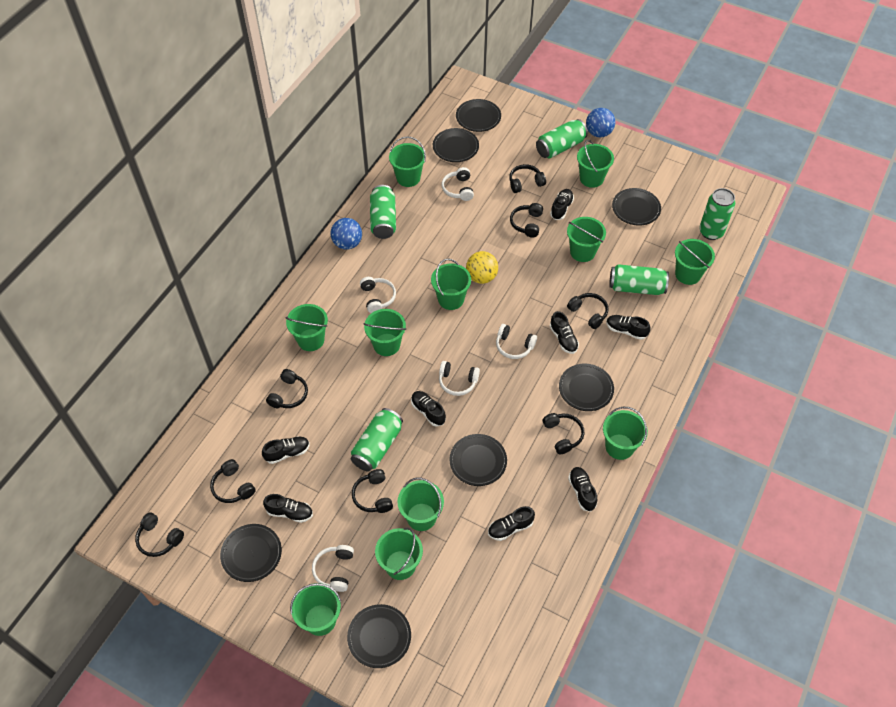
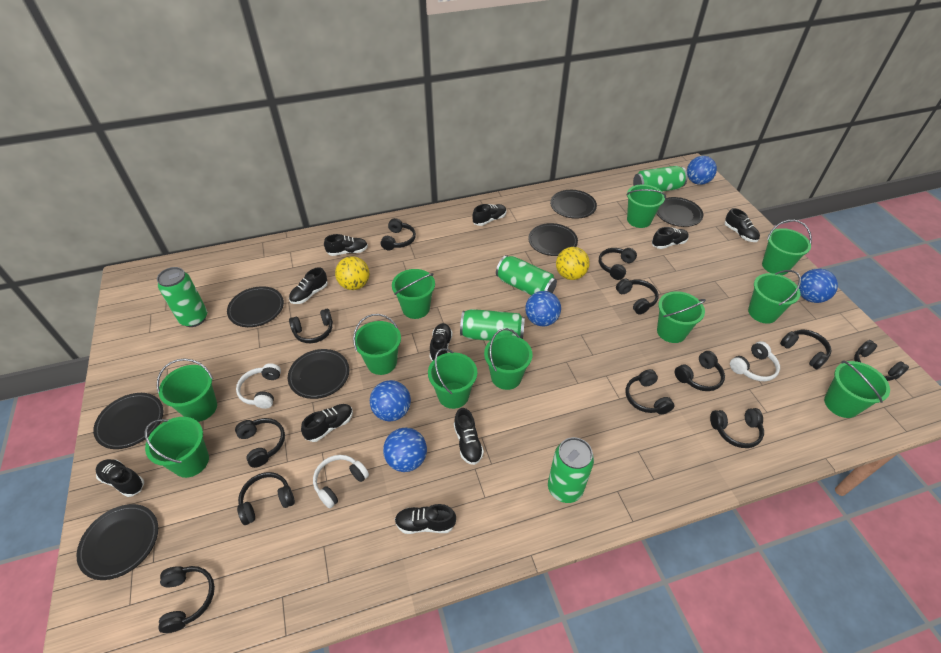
black headphones: [135,512,184,557] [210,459,256,503] [266,369,308,408] [352,469,393,513] [509,164,546,193] [510,203,543,238] [543,413,584,454] [567,293,608,329] = 8 -> [159,566,215,633] [235,418,285,468] [237,472,295,525] [289,309,333,343] [381,218,416,250] [599,248,637,280] [616,279,659,315] [625,369,674,414] [675,351,725,391] [710,408,764,448] [780,330,831,369] [854,340,909,381] = 12
black shoe: [262,436,310,464] [263,494,313,523] [411,391,446,427] [488,506,535,541] [550,189,574,220] [550,311,579,354] [568,467,597,511] [606,315,650,340] = 8 -> [96,459,144,497] [289,267,328,304] [301,404,353,442] [324,234,368,256] [395,504,456,534] [430,323,453,361] [454,408,484,465] [472,204,507,226] [652,227,689,249] [725,208,760,242] = 10
blue ball: [331,218,362,250] [586,108,615,137] = 2 -> [370,380,411,421] [383,428,427,472] [525,291,561,327] [687,156,717,185] [798,269,838,303] = 5
white headphones: [312,545,354,592] [360,277,396,313] [439,361,480,396] [442,167,474,201] [496,324,537,359] = 5 -> [236,363,281,409] [313,455,369,508] [730,341,780,381] = 3
yellow ball: [466,251,498,284] = 1 -> [335,256,370,290] [556,247,590,280] = 2

